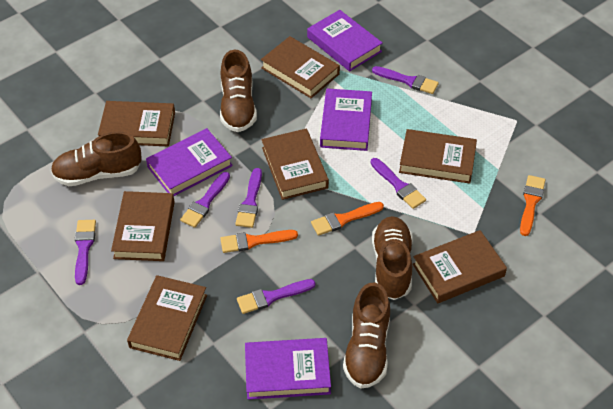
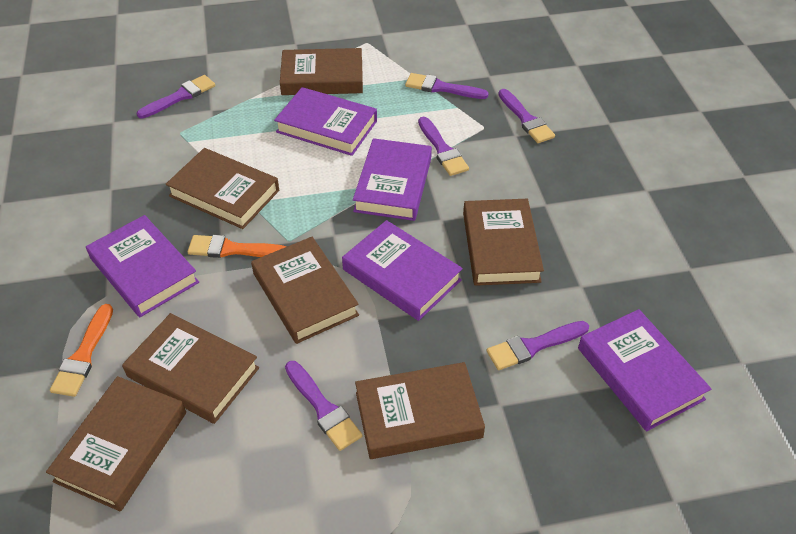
brown shoe: [51,131,142,186] [220,50,257,132] [343,282,390,389] [372,216,413,300] = 4 -> none = 0
orange brush: [220,230,298,253] [311,202,384,236] [520,175,545,236] = 3 -> [50,304,113,397] [188,235,286,258] = 2
purple book: [146,128,233,196] [245,338,331,400] [307,10,382,71] [320,89,372,151] = 4 -> [86,215,199,317] [274,87,377,156] [342,220,463,321] [353,138,432,221] [578,309,711,431] = 5

